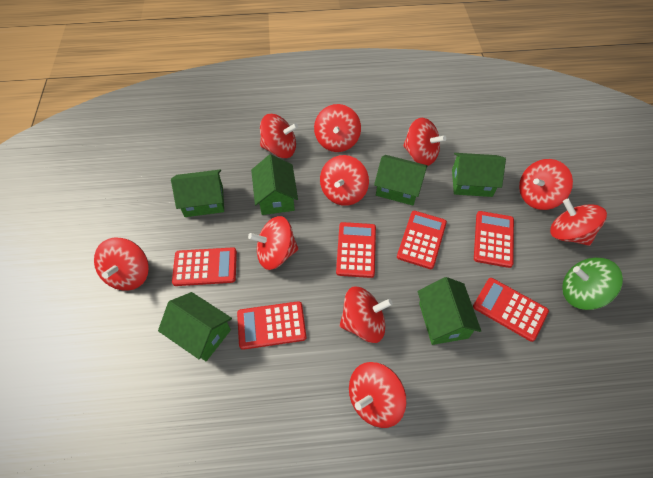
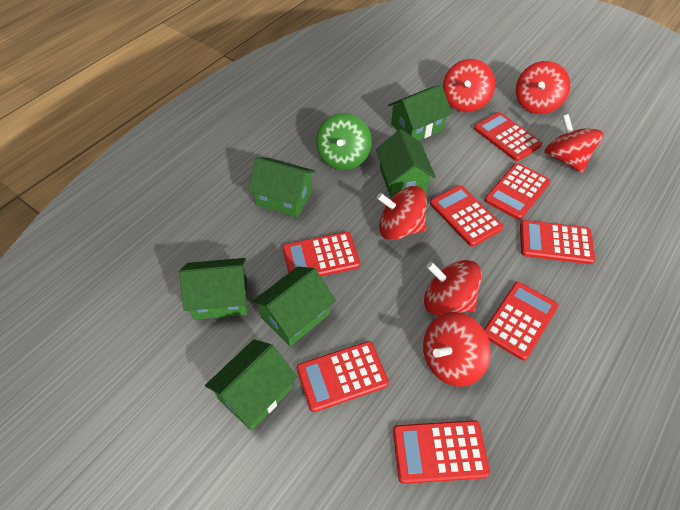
red calculator: [172,247,237,286] [237,301,306,350] [336,222,376,278] [397,211,447,269] [473,278,549,342] [474,211,514,268] = 6 -> [283,232,360,276] [297,341,389,412] [393,420,490,484] [430,185,503,247] [474,112,542,161] [484,282,558,361] [485,163,550,220] [520,220,595,264] = 8
red spinning top: [94,238,149,291] [248,216,298,270] [260,114,298,158] [314,104,361,152] [320,155,369,206] [340,286,393,343] [349,362,407,428] [403,118,446,166] [519,159,573,210] [550,199,607,246] = 10 -> [377,186,427,240] [423,312,491,387] [424,260,482,316] [443,59,495,112] [516,61,570,114] [545,114,603,173] = 6

